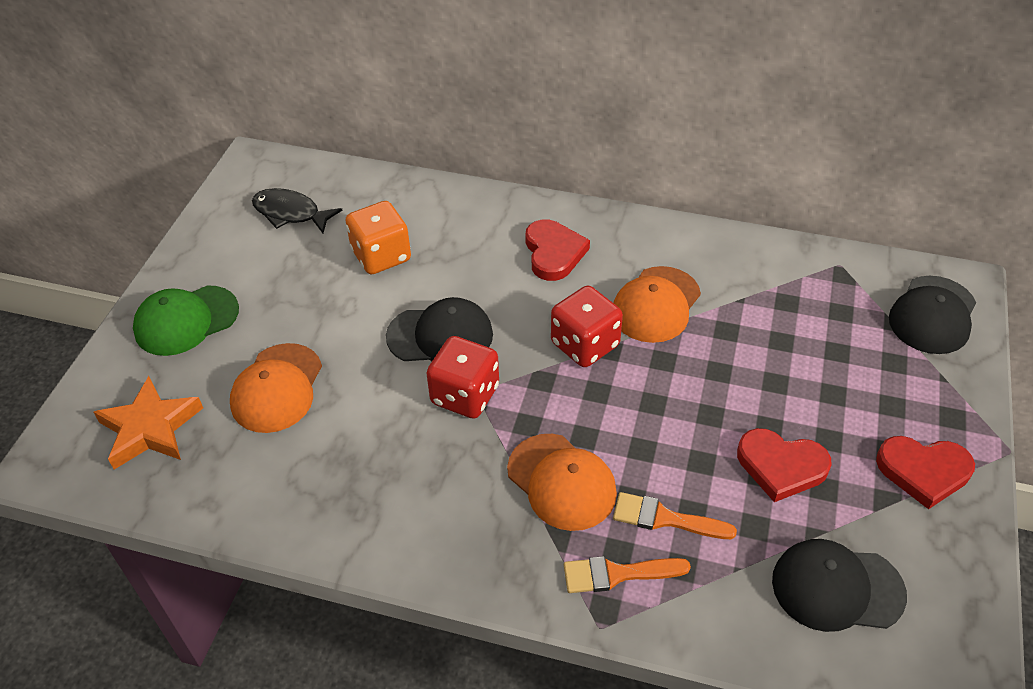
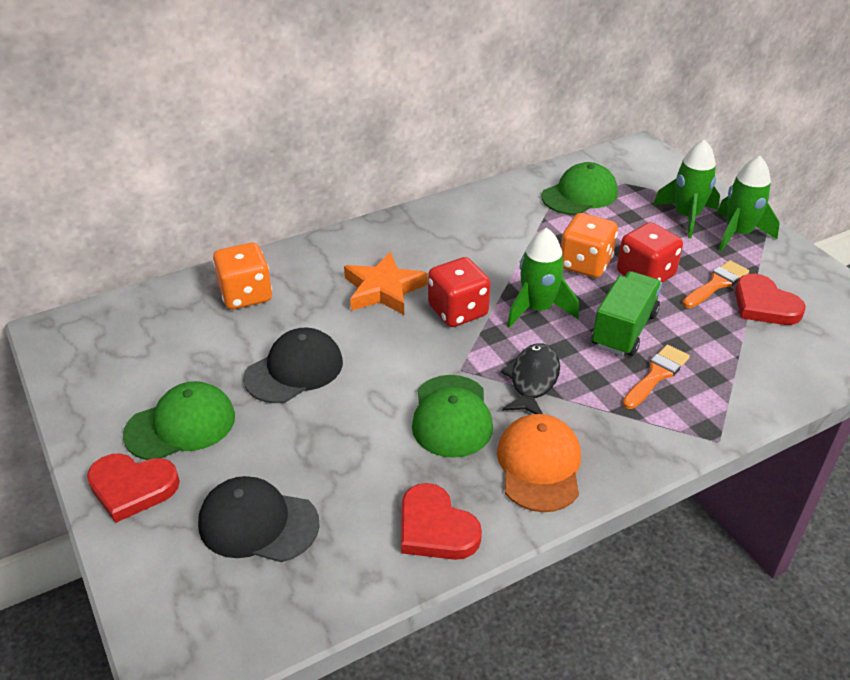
black cap: [386,297,493,361] [772,539,907,632] [889,276,976,354] = 3 -> [198,476,320,562] [243,327,343,403] = 2
green cap: [133,285,239,356] = 1 -> [123,381,235,460] [412,375,493,458] [541,162,618,215] = 3
green rocket: none = 0 -> [507,228,579,328] [653,139,720,238] [717,156,780,251] = 3
green truck: none = 0 -> [592,271,662,356] = 1
orange cap: [230,343,322,433] [507,434,617,531] [613,266,701,343] = 3 -> [497,414,581,512] = 1
orange dice: [345,201,411,274] = 1 -> [213,243,272,309] [561,213,618,278] = 2

